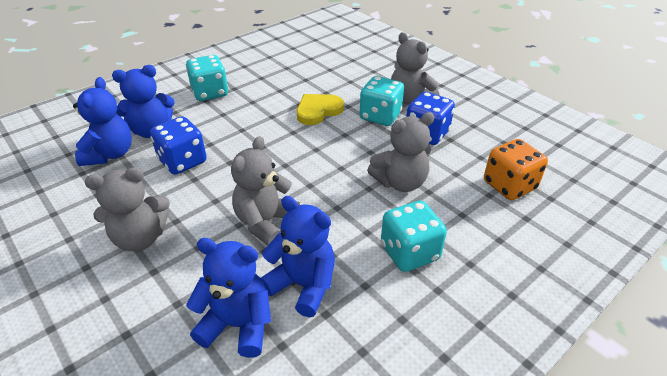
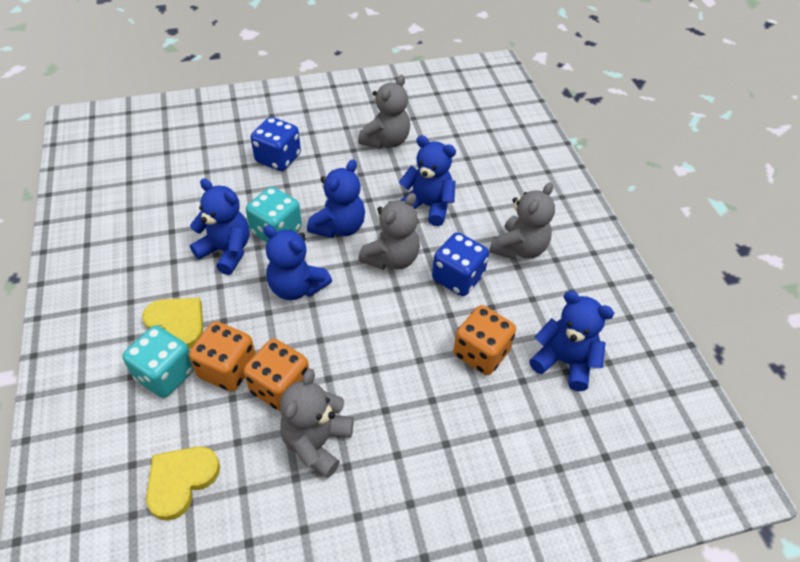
blue teddy bear: [73,77,132,166] [112,65,175,138] [186,238,271,358] [261,196,335,317] = 4 -> [190,179,250,275] [263,225,332,300] [307,160,365,238] [399,135,456,226] [529,291,614,391] = 5
orange dice: [484,139,548,200] = 1 -> [189,322,256,392] [244,339,309,411] [453,305,516,375] = 3
turquoise dice: [186,55,228,101] [359,76,404,126] [381,201,447,272] = 3 -> [122,325,194,398] [246,187,302,242] = 2
yellow heart: [297,94,344,125] = 1 -> [142,298,203,349] [146,446,220,521] = 2

